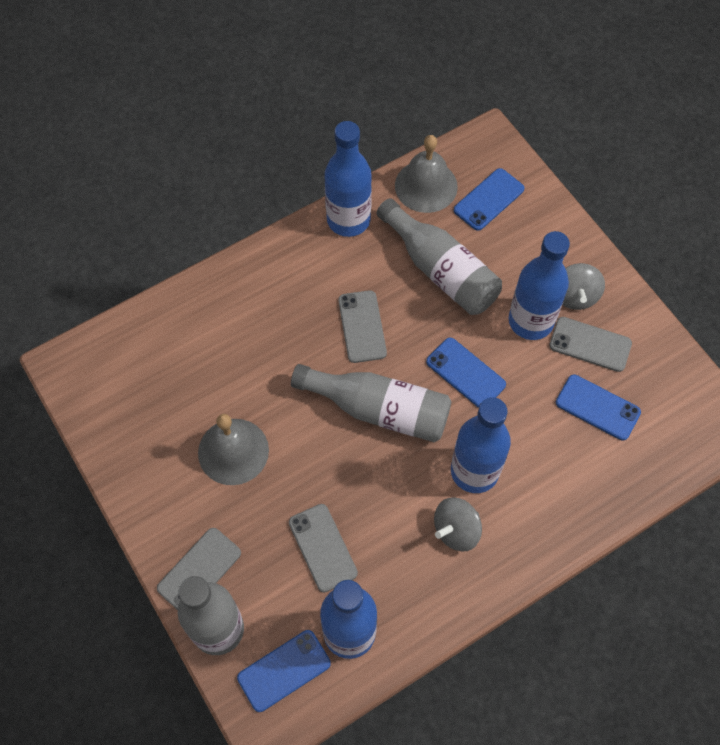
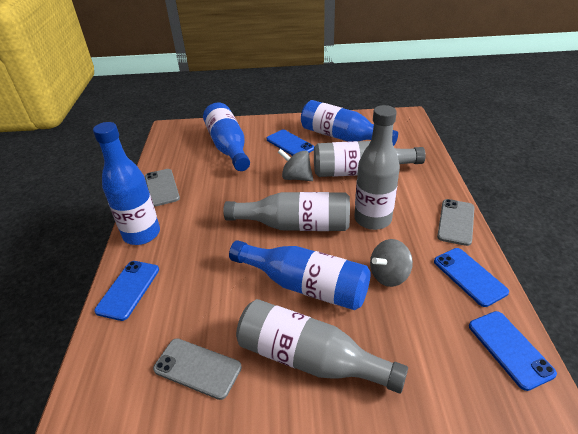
grey bell: [198,414,269,485] [395,135,458,213] = 2 -> none = 0
grey bottle: [178,576,244,655] [291,364,451,442] [377,198,502,315] = 3 -> [223,192,350,231] [236,299,408,394] [314,141,426,177] [354,105,400,230] = 4
grey phone: [157,528,241,610] [289,504,358,593] [338,290,387,363] [549,317,632,372] = 4 -> [145,169,180,207] [153,338,242,400] [437,199,475,246] = 3

